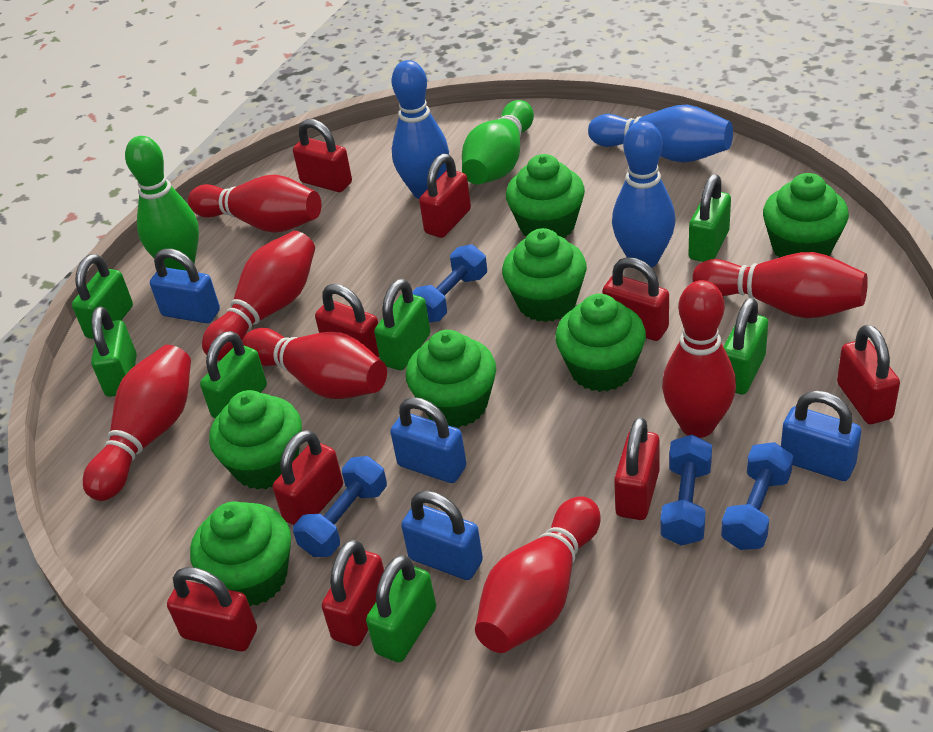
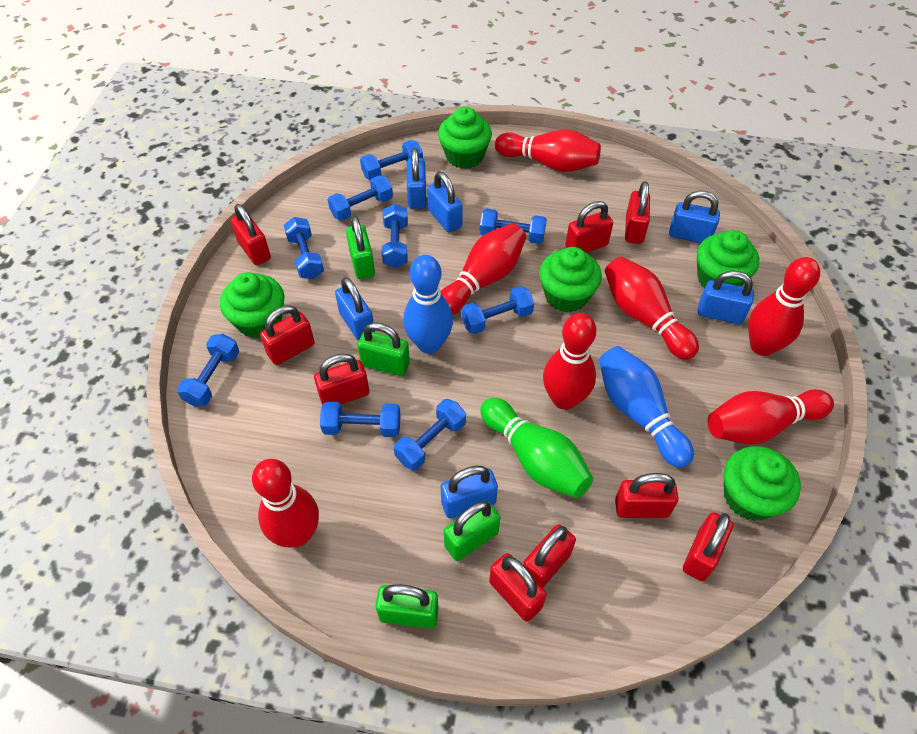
blue bowling pin: [392,60,449,199] [588,105,733,163] [612,121,676,267] = 3 -> [403,255,453,354] [599,346,694,468] = 2
blue dumbbell: [293,456,387,557] [412,244,487,323] [660,435,712,546] [721,442,793,550] = 4 -> [177,334,239,407] [284,217,324,279] [320,401,401,437] [328,175,393,221] [360,140,423,180] [382,204,408,268] [394,399,466,471] [461,286,534,334] [479,209,547,244] = 9
blue padlock: [150,249,220,323] [390,397,466,483] [401,491,483,580] [781,391,861,481] = 4 -> [335,277,375,341] [407,148,427,209] [427,172,463,233] [441,466,498,518] [669,191,720,243] [698,271,754,324] = 6
green bowling pin: [125,136,199,271] [462,100,534,184] = 2 -> [480,398,593,498] = 1
green cupcake: [190,501,291,606] [209,390,302,490] [406,330,496,428] [502,228,587,322] [506,154,585,238] [555,294,646,392] [763,173,849,258] = 7 -> [220,272,284,339] [438,107,492,169] [539,247,602,312] [697,230,759,289] [724,446,801,521] = 5
green padlock: [72,254,133,339] [91,306,136,397] [200,331,267,418] [366,555,436,662] [374,279,430,370] [689,174,731,262] [724,298,768,394] = 7 -> [346,216,375,279] [357,322,410,376] [376,584,439,628] [444,501,500,561] = 4

